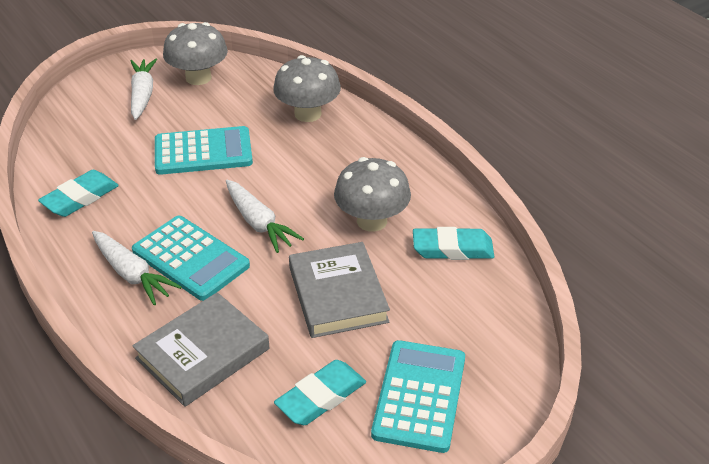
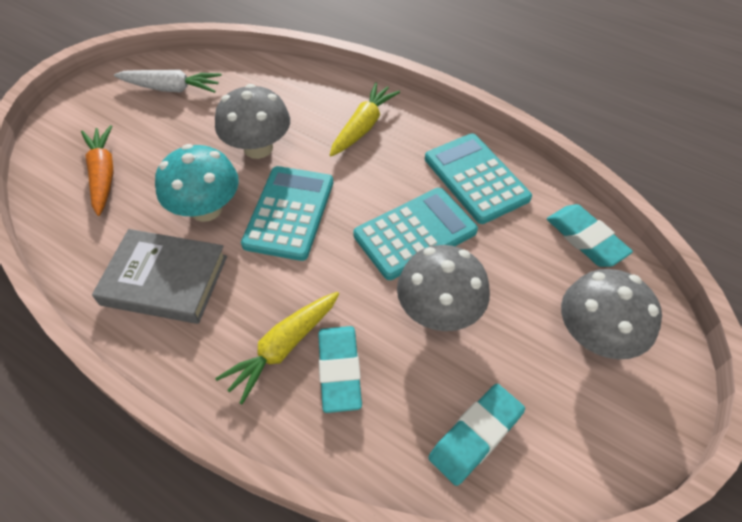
grey book: [132,292,269,407] [289,242,390,338] = 2 -> [92,229,227,324] = 1
orange carrot: none = 0 -> [81,125,113,216] = 1
turquoise mushroom: none = 0 -> [155,144,239,222] = 1
white carrot: [92,231,182,305] [131,59,157,120] [226,180,304,253] = 3 -> [114,70,222,93] = 1
yellow carrot: none = 0 -> [215,292,339,404] [330,82,400,156] = 2

